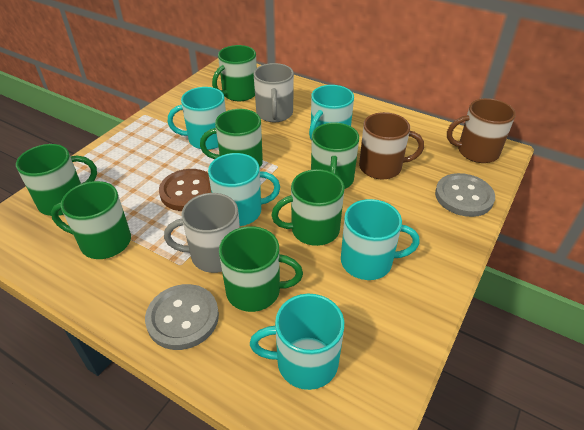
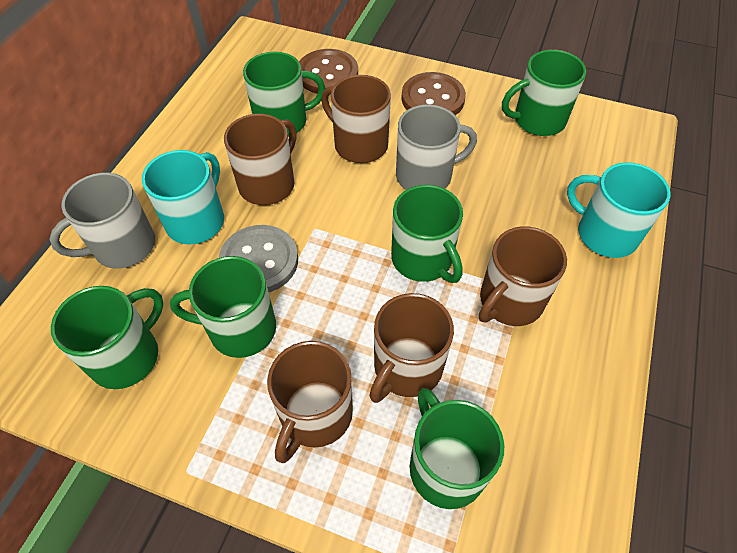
brown button: [159,169,212,211] = 1 -> [299,49,358,95] [401,72,466,115] = 2
brown mug: [359,112,424,179] [447,98,516,163] = 2 -> [224,114,297,205] [267,341,353,463] [321,75,391,163] [369,293,454,403] [479,226,567,326] = 5
green mug: [16,144,97,216] [51,181,131,259] [200,109,263,167] [212,45,257,101] [219,226,303,312] [271,169,344,246] [311,123,359,189] = 7 -> [51,286,163,389] [170,256,276,358] [243,52,326,137] [391,185,463,283] [410,388,504,509] [502,50,586,136] = 6
grey button: [145,284,219,350] [435,173,495,217] = 2 -> [219,225,298,292] = 1
turquoise mug: [168,87,226,150] [208,153,280,226] [250,294,344,390] [309,85,354,140] [341,199,420,280] = 5 -> [142,150,224,245] [567,162,671,258] = 2

